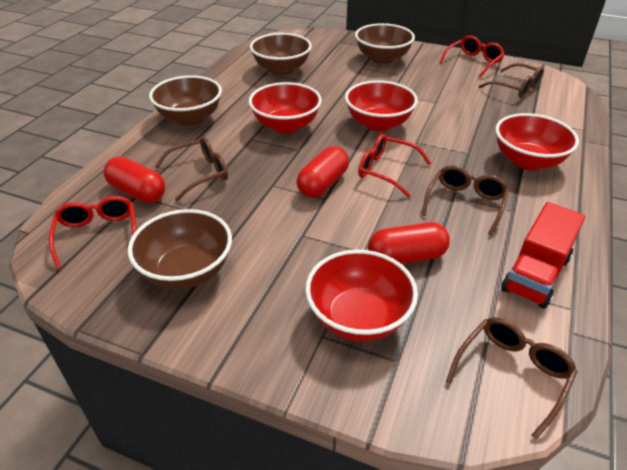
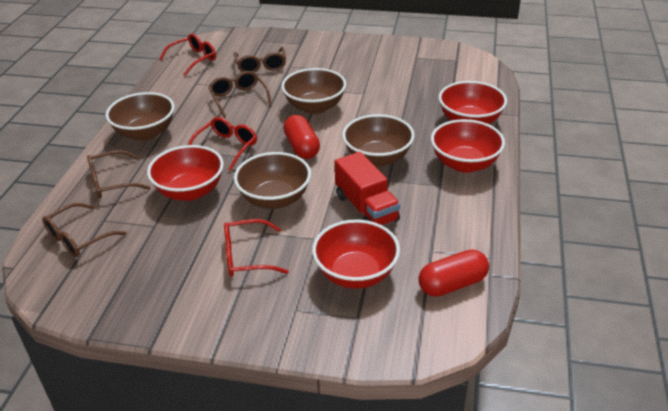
red capsule: [103,157,165,203] [297,146,349,198] [368,222,450,264] = 3 -> [283,115,320,159] [418,249,489,297] = 2

